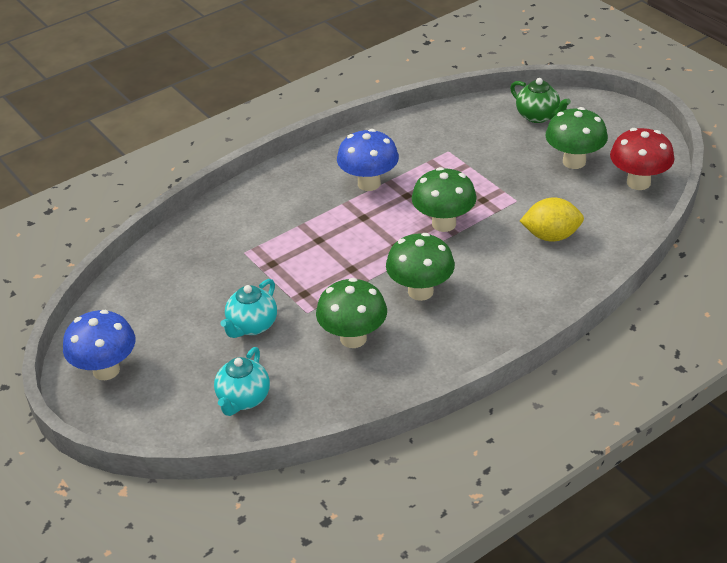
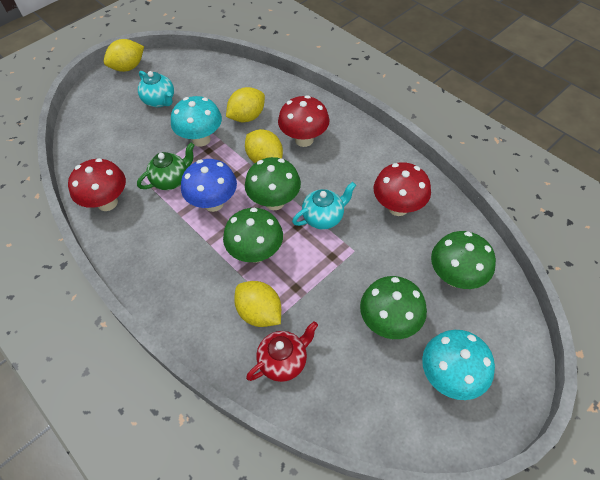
blue mushroom: [63,310,136,380] [337,129,399,191] = 2 -> [181,159,237,212] = 1
red mushroom: [610,128,674,190] = 1 -> [68,158,126,211] [278,95,329,147] [374,162,431,216] = 3
red teapot: none = 0 -> [246,321,318,382] = 1
turquoise mushroom: none = 0 -> [171,96,222,147] [422,330,495,400] = 2
yellow lemon: [520,197,584,242] = 1 -> [104,39,144,72] [226,87,265,122] [234,281,281,327] [245,129,283,163] = 4

